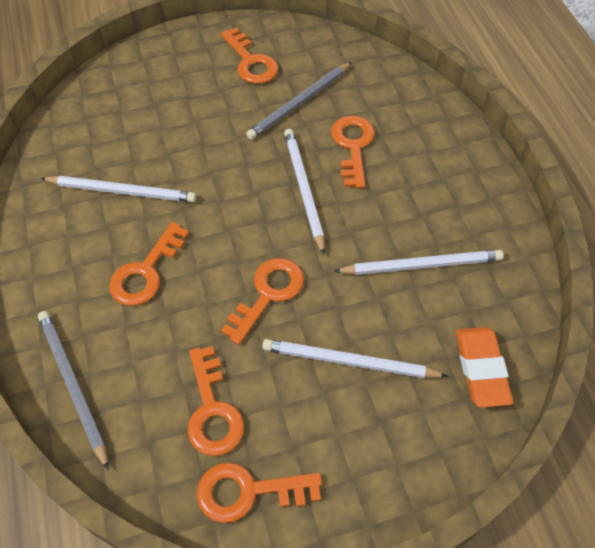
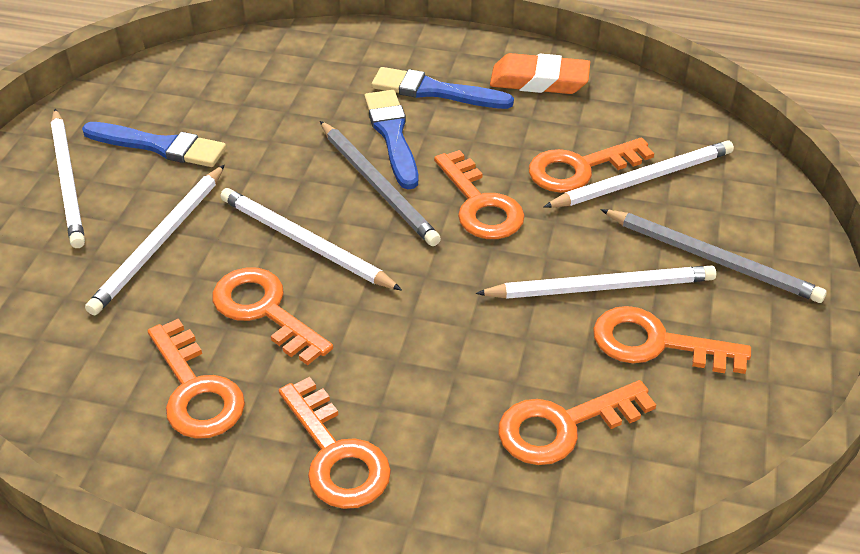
blue brush: none = 0 -> [82,122,226,167] [364,90,418,189] [371,67,514,109] = 3
orange key: [109,222,189,306] [188,346,244,456] [197,462,322,523] [221,27,279,84] [221,258,304,345] [331,116,375,188] = 6 -> [148,319,245,439] [212,267,333,365] [279,377,391,509] [434,150,525,239] [498,380,656,465] [529,138,654,193] [593,306,751,374] = 7
white pencil: [40,176,196,203] [262,339,447,378] [284,129,325,255] [334,250,504,275] = 4 -> [51,109,85,248] [85,165,225,315] [220,188,402,291] [475,265,716,299] [544,140,734,208] = 5

